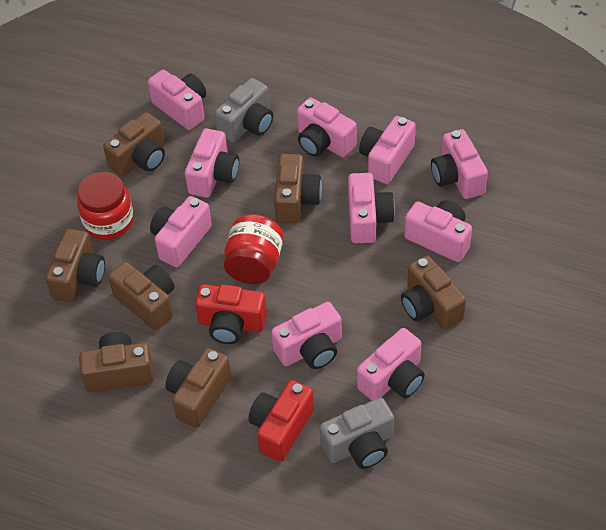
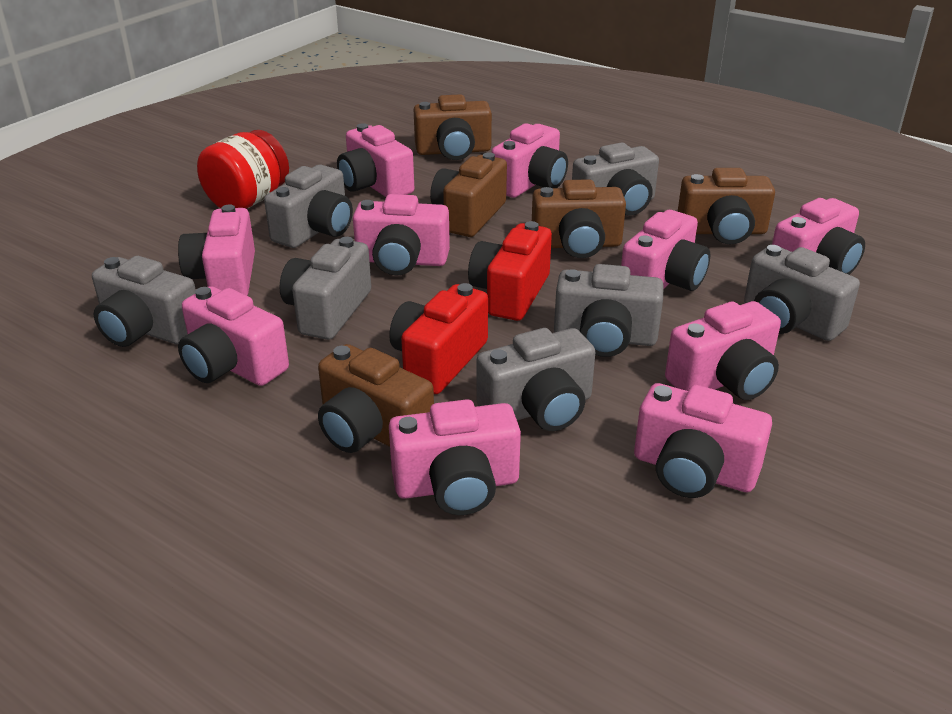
brown camera: [45,229,105,302] [79,332,154,392] [103,112,165,177] [108,262,174,330] [165,348,231,428] [274,154,322,223] [401,255,466,330] = 7 -> [318,344,434,453] [414,94,492,160] [430,153,507,237] [532,179,626,258] [678,168,775,245] = 5
grey camera: [214,78,273,143] [320,398,394,469] = 2 -> [92,256,196,347] [264,165,353,248] [280,237,371,340] [477,328,595,431] [554,264,664,357] [572,143,659,216] [744,245,860,341] = 7
red jar: [77,172,134,240] [224,214,284,284] = 2 -> [197,130,289,209] = 1

